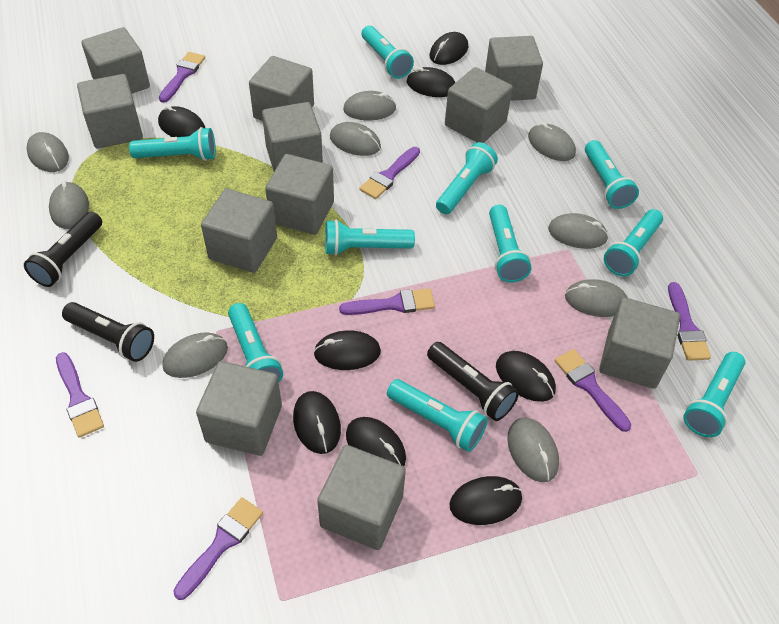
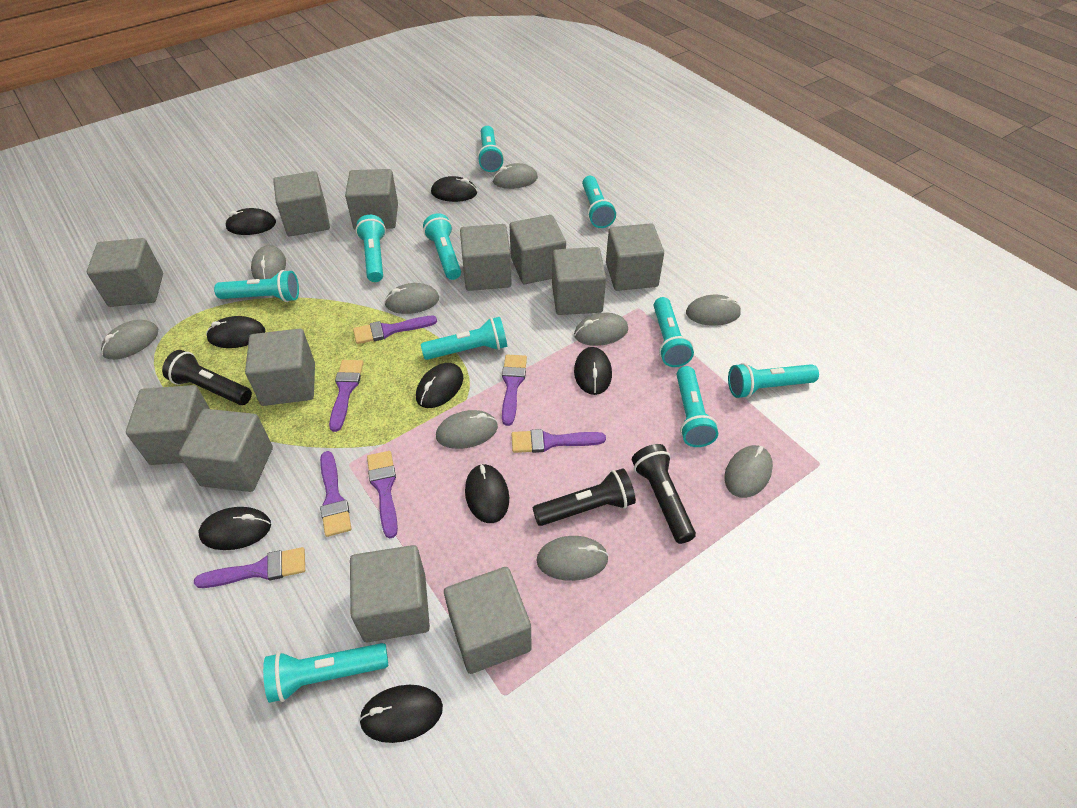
grey cube: [77,74,143,149] [81,27,150,94] [196,361,282,456] [201,188,277,273] [249,56,314,121] [262,102,323,171] [265,154,334,235] [317,445,406,550] [445,67,513,143] [485,36,543,101] [599,297,680,389] = 11 -> [87,238,163,307] [126,385,210,465] [179,409,273,492] [245,329,315,406] [273,171,330,236] [345,169,398,230] [350,545,430,642] [444,567,532,674] [460,224,512,291] [510,215,566,284] [552,247,606,315] [606,223,664,291] = 12

